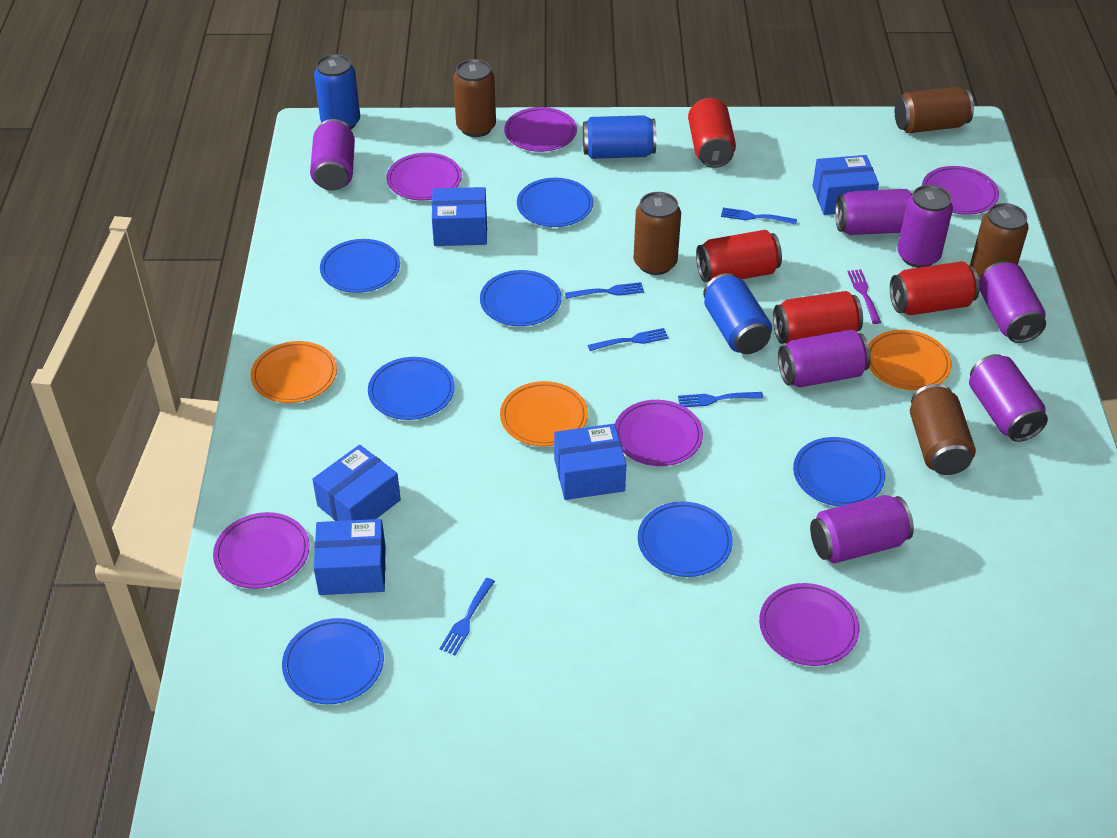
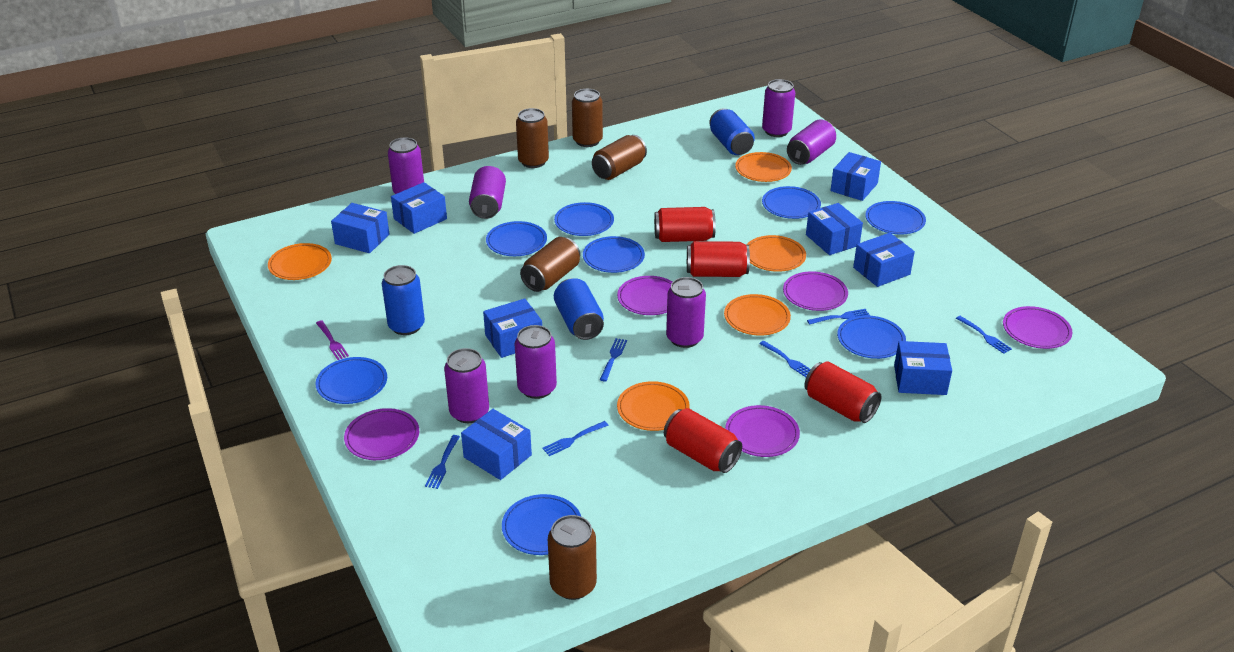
blue box: [312,445,401,521] [314,519,386,595] [432,187,487,246] [554,424,626,500] [812,155,879,215] = 5 -> [331,203,389,253] [391,182,447,234] [461,409,532,480] [483,298,542,358] [806,203,863,255] [830,152,881,201] [853,233,915,287] [894,341,952,395] = 8
blue fork: [439,578,495,655] [565,282,644,299] [588,328,669,351] [678,392,763,407] [721,208,797,225] = 5 -> [425,435,460,489] [542,421,609,456] [600,338,627,381] [759,341,811,377] [807,309,870,325] [956,316,1012,354] = 6
blue plate: [282,618,384,704] [320,239,400,293] [368,357,455,420] [480,270,562,326] [517,178,593,227] [638,501,733,577] [793,437,885,507] = 7 -> [316,357,387,404] [486,221,547,256] [502,494,581,555] [554,202,614,236] [583,236,645,273] [762,186,821,219] [837,315,906,359] [865,201,926,234] = 8
orange plate: [250,341,337,403] [500,381,588,446] [869,330,952,391] = 3 -> [268,243,332,280] [617,381,690,431] [724,294,791,336] [735,152,792,182] [746,235,806,272] = 5
purple plate: [213,512,310,589] [386,153,462,200] [504,107,577,152] [615,400,703,466] [759,583,859,666] [922,166,999,215] = 6 -> [344,408,419,460] [617,276,672,315] [725,405,800,457] [783,271,848,311] [1003,306,1073,349] = 5

